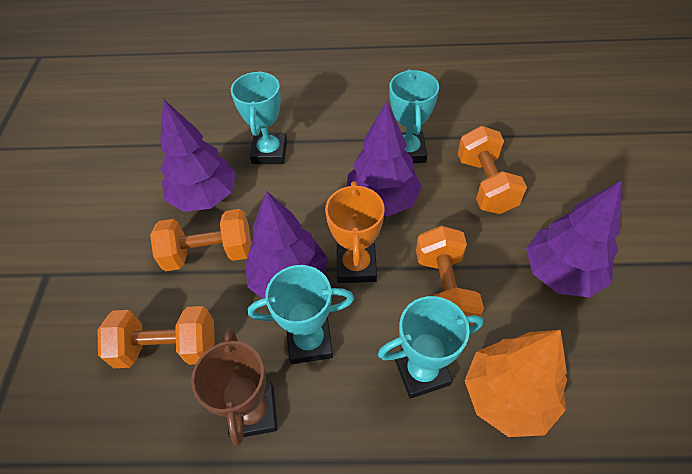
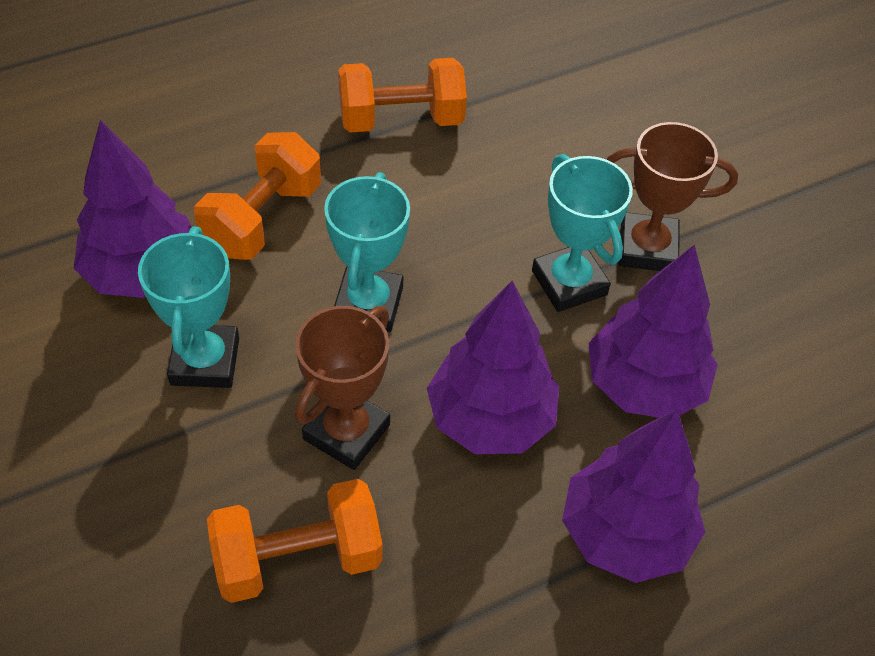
brown trophy: [191,329,277,446] = 1 -> [295,306,390,470] [607,122,738,271] = 2
orange dumbbell: [98,306,215,368] [150,209,251,271] [416,226,484,327] [458,126,527,214] = 4 -> [194,132,321,260] [207,479,383,603] [338,58,467,132] = 3
orange tree: [465,330,567,437] = 1 -> none = 0
orange trophy: [325,182,385,283] = 1 -> none = 0
turquoise trophy: [231,71,287,164] [248,265,354,364] [378,296,483,399] [390,69,439,163] = 4 -> [138,227,239,388] [324,172,410,332] [532,154,633,312] = 3

